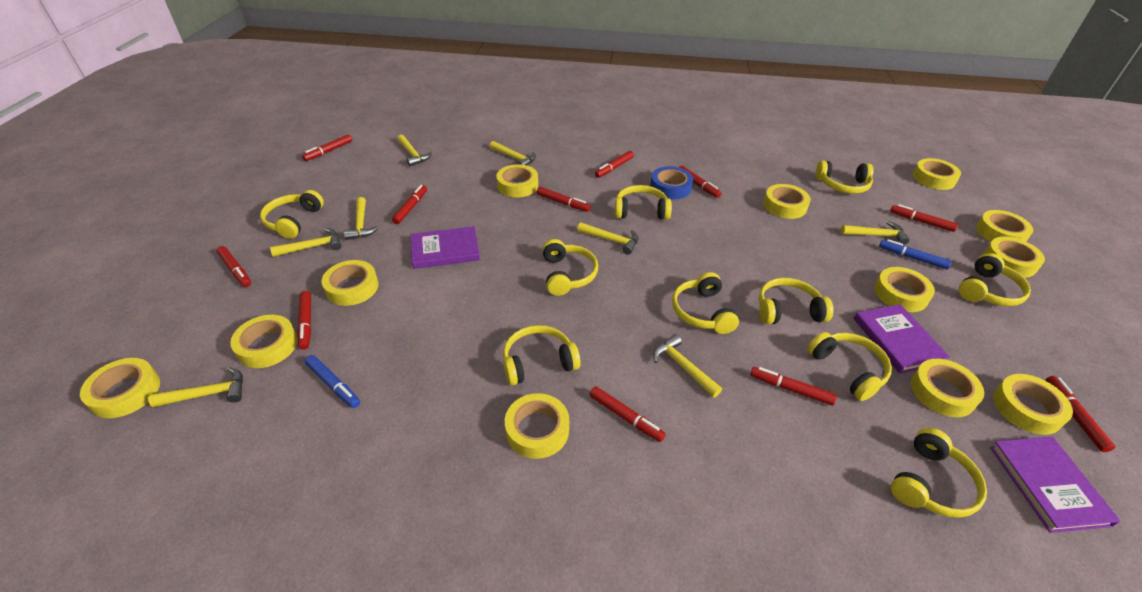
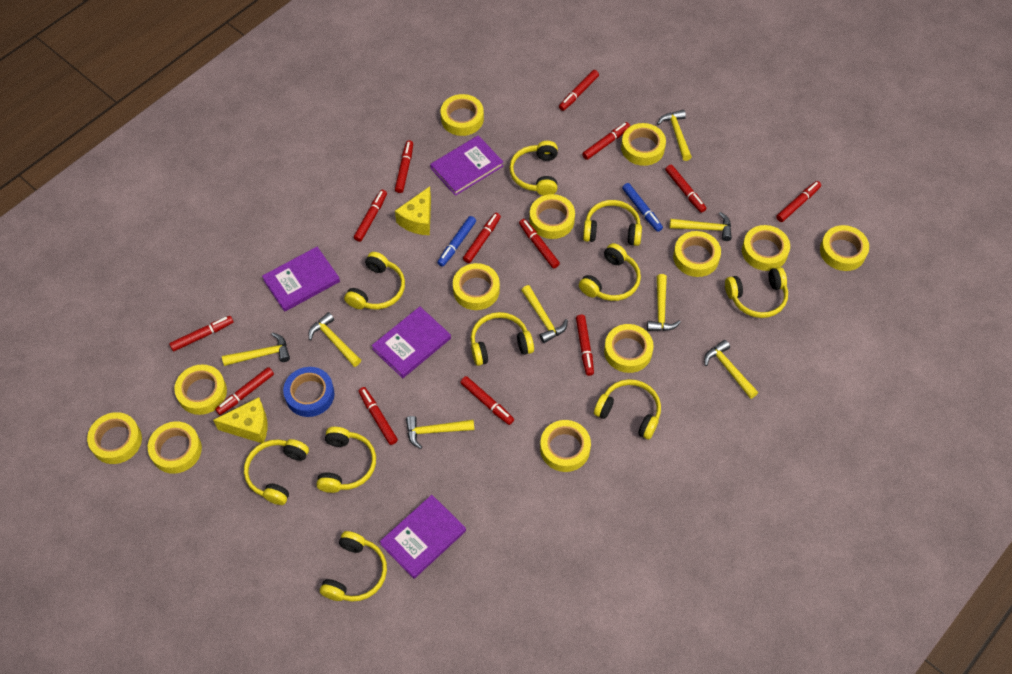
purple book: [411,226,480,269] [854,304,950,373] [990,437,1121,533] = 3 -> [262,247,340,312] [371,306,451,378] [380,495,466,579] [430,135,503,196] = 4
red marker: [216,246,251,287] [297,291,311,350] [302,134,352,161] [392,185,427,224] [537,187,591,212] [590,386,666,442] [595,151,634,178] [679,166,721,198] [750,367,837,405] [890,204,958,232] [1046,376,1115,452] = 11 -> [169,316,233,351] [215,367,274,415] [354,190,387,242] [358,387,398,445] [395,141,413,193] [460,376,514,425] [463,213,501,263] [519,219,560,269] [559,70,599,111] [576,315,594,376] [582,122,630,160] [665,165,706,213] [776,181,821,222] = 13
yellow cheese: none = 0 -> [213,397,267,443] [395,187,431,235] = 2

